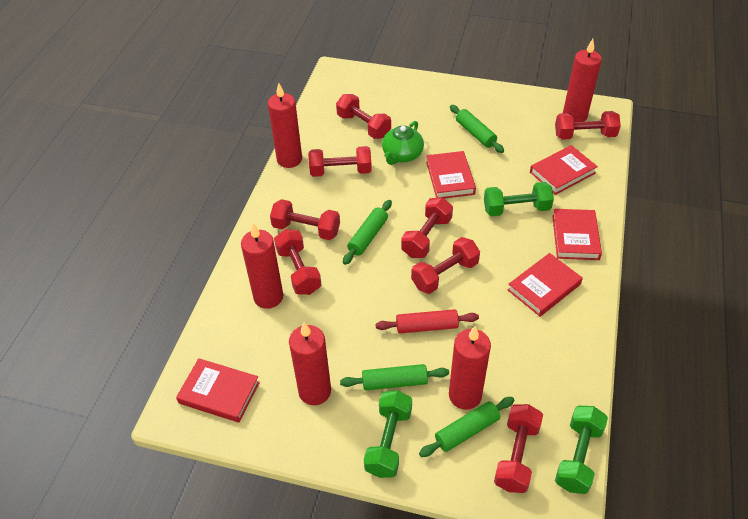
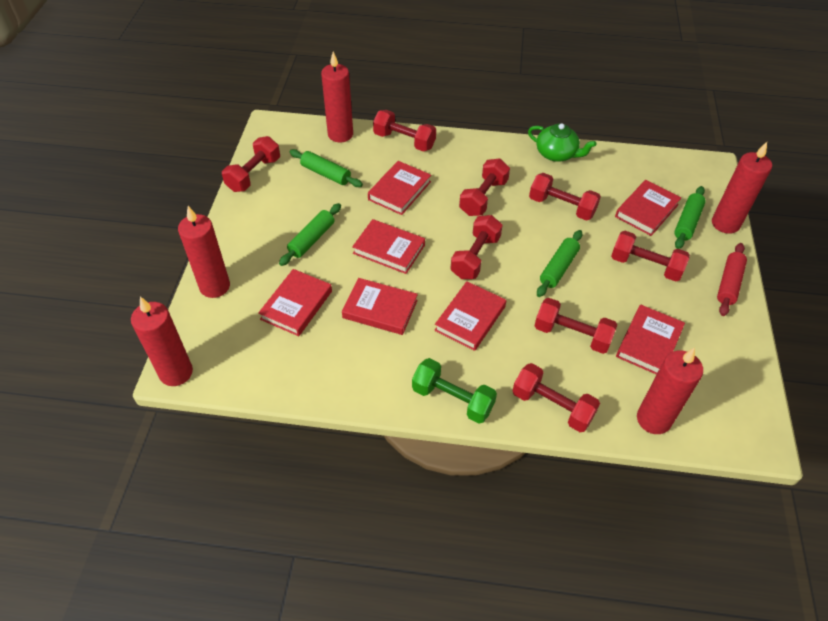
green dumbbell: [364,390,412,478] [484,182,554,216] [555,406,608,494] = 3 -> [412,358,497,423] = 1
red book: [176,358,260,423] [426,151,476,198] [508,253,583,317] [530,145,598,195] [552,209,602,260] = 5 -> [258,269,332,336] [342,278,418,335] [352,219,425,274] [368,161,431,215] [435,281,506,351] [615,180,681,236] [616,305,685,375] = 7

